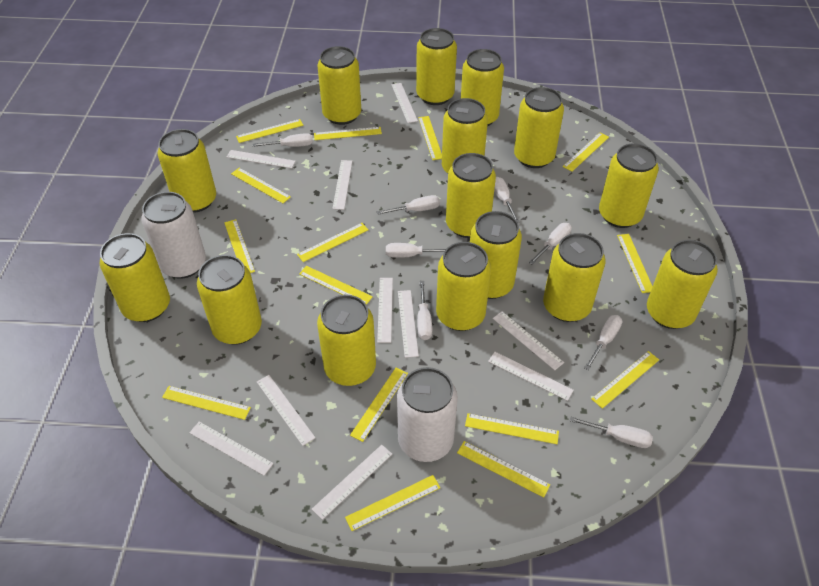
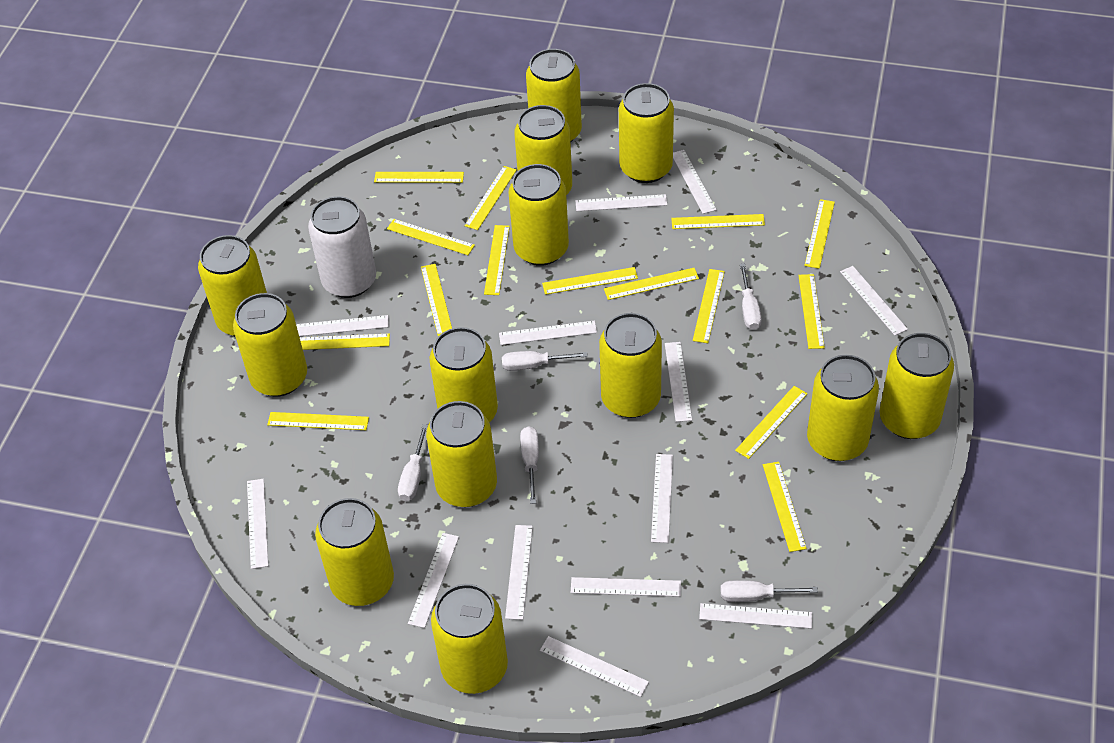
white can: [141,192,206,279] [397,367,458,462] = 2 -> [308,196,376,298] = 1
white ruler: [189,422,274,476] [227,150,296,168] [257,375,316,446] [312,445,392,520] [332,160,352,210] [377,278,393,343] [391,83,418,123] [398,290,419,358] [488,352,574,401] [493,312,564,370] = 10 -> [247,479,268,569] [296,315,389,336] [408,533,459,628] [499,321,597,345] [505,525,533,620] [540,636,649,697] [571,577,681,597] [576,194,667,211] [651,454,673,543] [665,342,692,422] [673,150,717,214] [699,603,812,629] [840,266,908,336] = 13
white screwdriver: [253,133,313,147] [377,195,440,215] [386,243,446,258] [417,281,432,340] [494,177,520,222] [529,223,572,265] [570,417,653,448] [584,315,623,370] = 8 -> [398,424,428,501] [502,351,588,371] [520,426,539,504] [721,580,818,602] [740,263,762,330] = 5
yellow can: [100,233,170,322] [158,129,216,213] [197,255,262,345] [317,46,361,125] [317,295,376,386] [416,28,457,105] [436,242,491,331] [442,98,488,173] [446,153,496,238] [461,49,504,126] [470,211,522,299] [514,87,564,168] [543,233,606,322] [599,144,659,228] [647,240,718,329] = 15 -> [198,235,267,336] [233,293,307,397] [315,498,394,606] [426,401,497,507] [430,327,498,423] [431,584,508,694] [509,164,569,266] [514,105,572,195] [526,49,582,142] [599,313,662,418] [619,83,674,183] [807,355,879,461] [880,333,954,439] = 13

